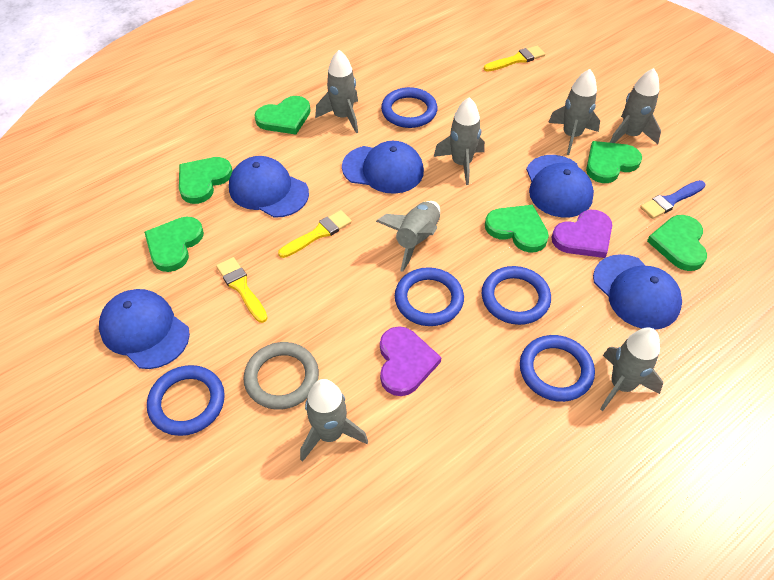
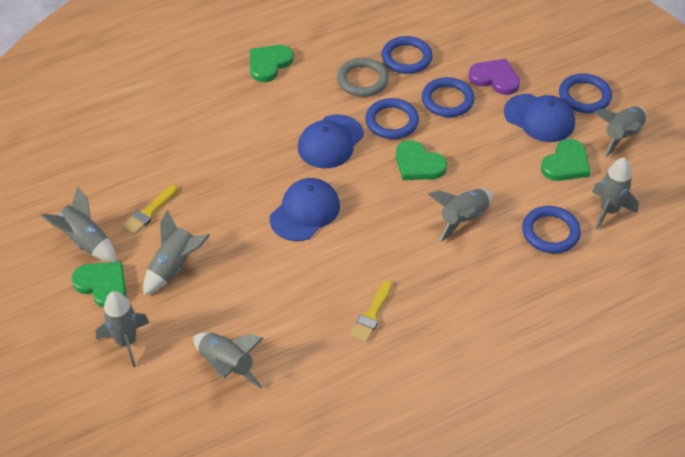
blue brush: [640,180,706,219] = 1 -> none = 0
blue cap: [99,289,190,369] [229,156,309,218] [342,141,424,194] [526,155,594,217] [593,254,682,330] = 5 -> [270,178,340,241] [298,114,364,168] [504,94,575,142] = 3
green heart: [144,217,204,272] [179,157,233,204] [254,96,311,134] [485,205,549,253] [586,141,642,183] [647,215,707,271] = 6 -> [71,262,126,308] [250,45,294,82] [396,140,447,180] [541,139,591,181] = 4
purple heart: [380,327,442,396] [552,210,612,258] = 2 -> [468,58,520,95] = 1
yellow brush: [216,257,268,323] [278,210,352,258] [484,46,545,72] = 3 -> [122,184,178,235] [350,280,392,343] = 2

